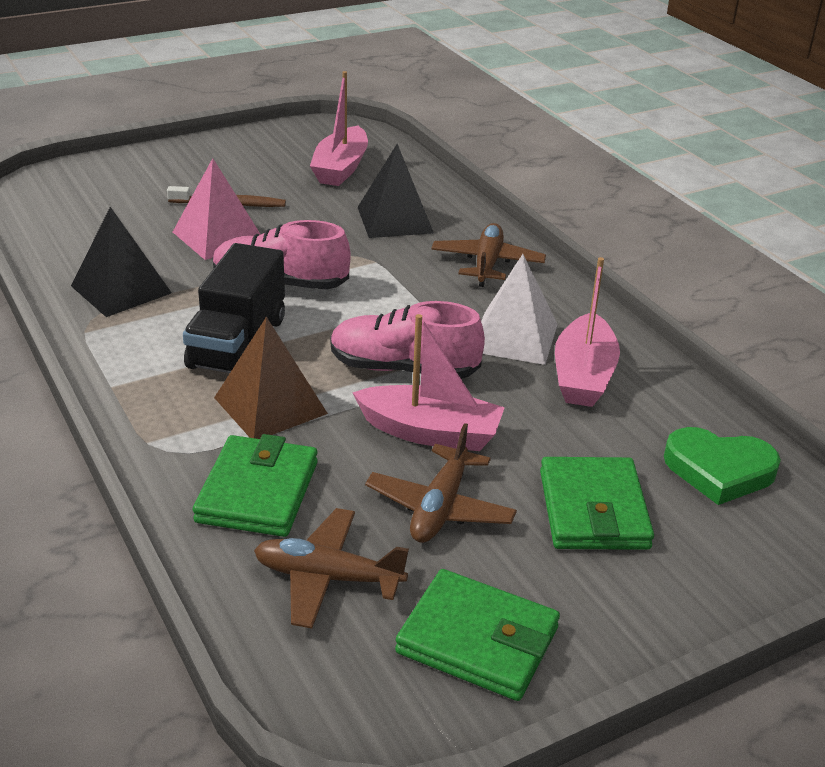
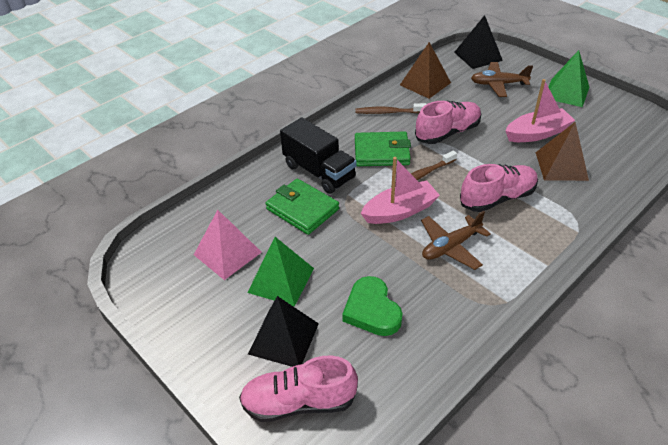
brown plane: [254,508,409,628] [365,423,517,543] [431,223,546,287] = 3 -> [421,211,491,270] [471,62,533,97] = 2
brown pyramid: [214,317,328,439] = 1 -> [400,42,451,99] [536,122,589,181] = 2
brown toothbrush: [167,186,286,207] = 1 -> [355,103,426,114] [391,150,457,187] = 2
green pyramid: none = 0 -> [247,237,314,307] [548,50,589,107] = 2
green wallet: [193,434,318,537] [395,569,560,701] [540,457,654,550] = 3 -> [266,178,339,235] [355,131,411,166] = 2
pink boat: [310,71,368,186] [352,314,505,451] [555,257,620,407] = 3 -> [360,157,440,224] [505,79,575,142] = 2
pink shoe: [213,220,351,289] [330,301,485,379] = 2 -> [239,356,358,422] [415,101,482,144] [460,164,538,212] = 3
white pyramid: [481,254,558,365] = 1 -> none = 0

